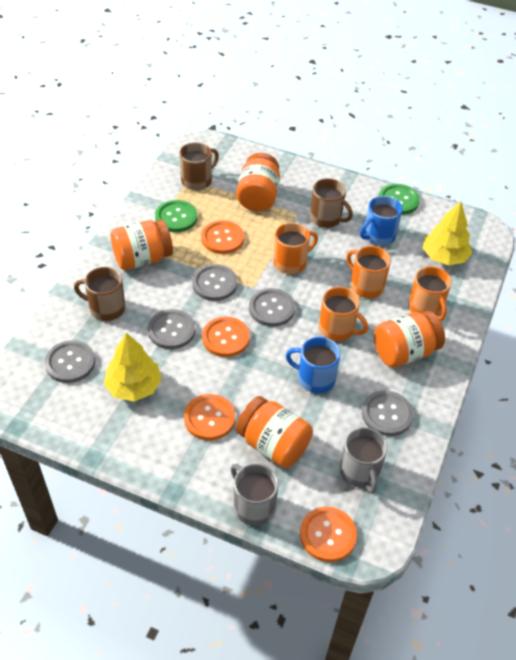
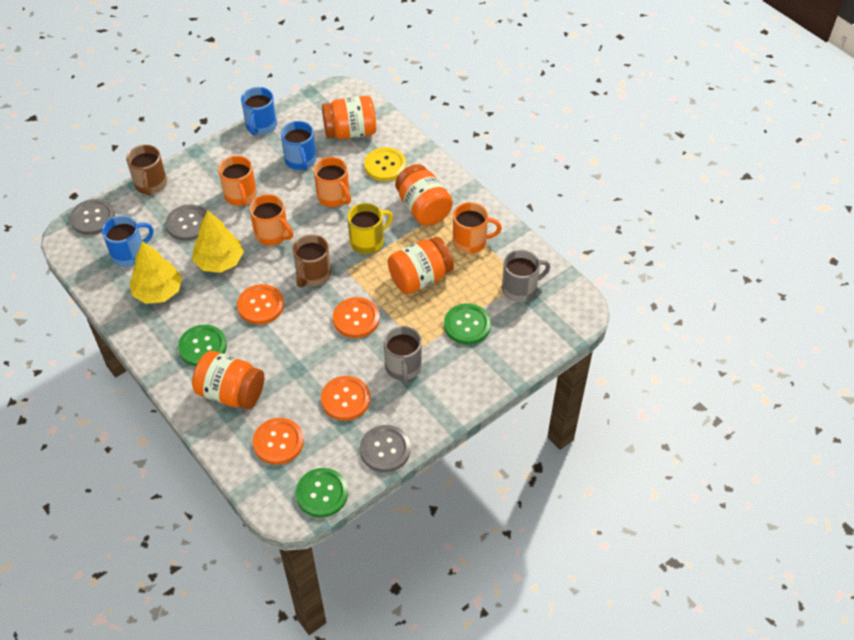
blue mug: [286,337,341,393] [360,196,402,246] = 2 -> [102,215,154,267] [241,87,277,135] [281,121,316,170] = 3
brown mug: [74,267,126,321] [180,142,219,190] [310,178,353,228] = 3 -> [126,145,167,196] [293,234,331,288] = 2
green button: [155,200,198,232] [379,184,420,215] = 2 -> [178,325,227,366] [296,468,348,517] [444,303,491,345] = 3
grey button: [45,340,95,383] [148,309,196,349] [192,264,237,301] [249,288,295,327] [362,390,413,436] = 5 -> [70,199,115,235] [166,204,207,241] [360,425,411,472] = 3
yellow button: none = 0 -> [364,147,406,181] = 1
yellow mug: none = 0 -> [348,203,393,254] = 1

